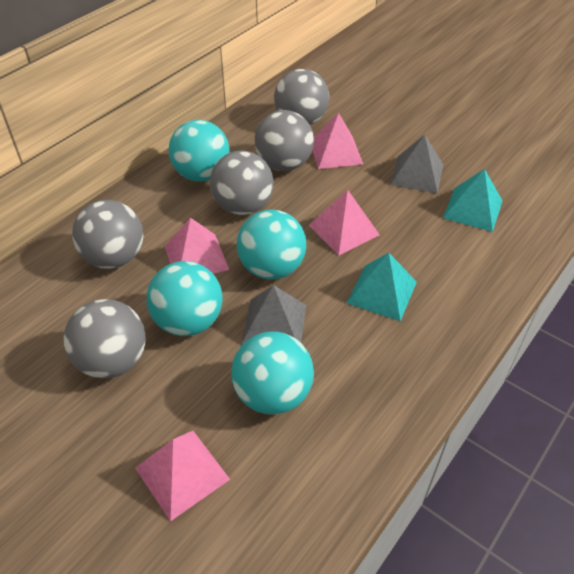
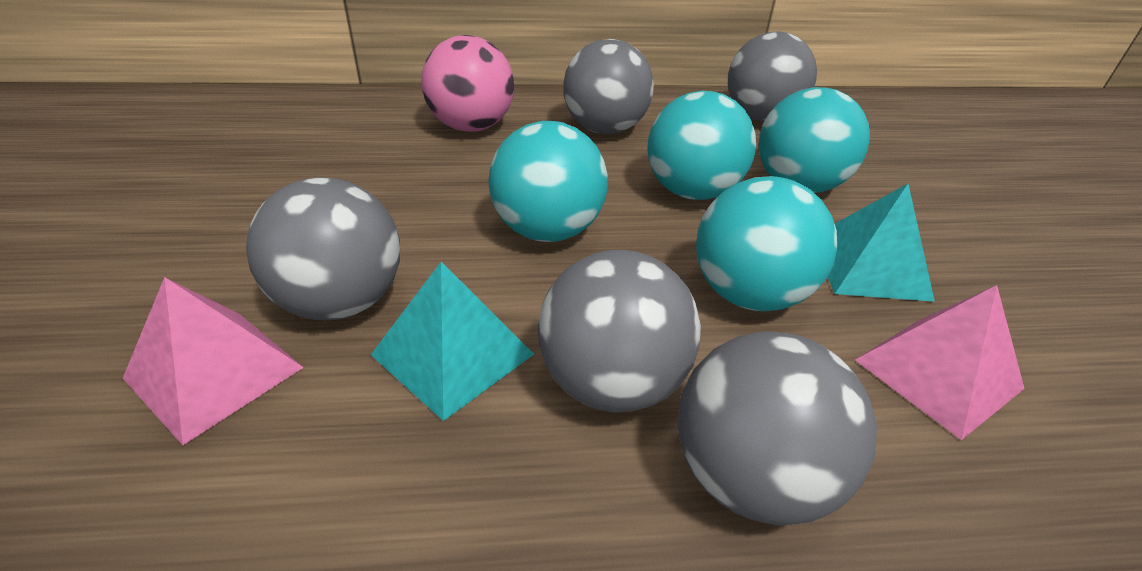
grey pyramid: [241,285,306,345] [390,134,443,193] = 2 -> none = 0
pink ball: none = 0 -> [421,35,514,132] = 1
pink pyramid: [135,431,230,521] [165,218,229,274] [309,190,380,255] [312,113,363,169] = 4 -> [123,277,304,445] [855,285,1025,440] = 2

